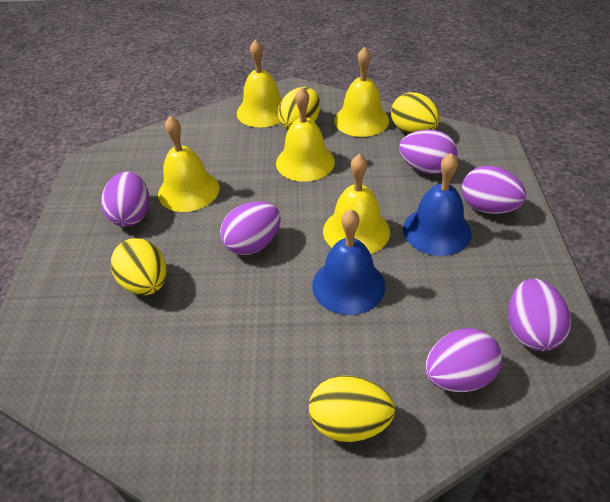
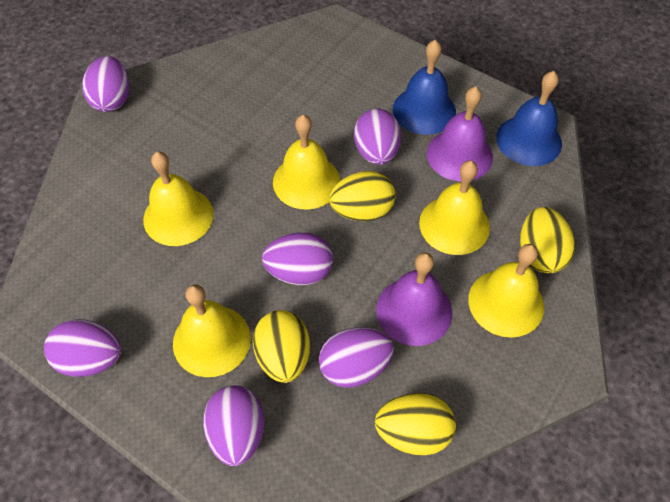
purple bell: none = 0 -> [376,252,452,346] [427,86,493,181] = 2

